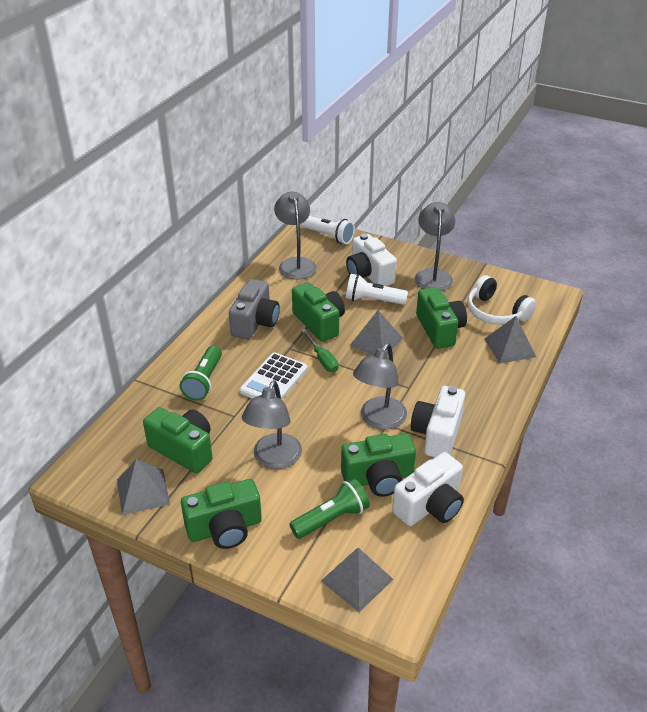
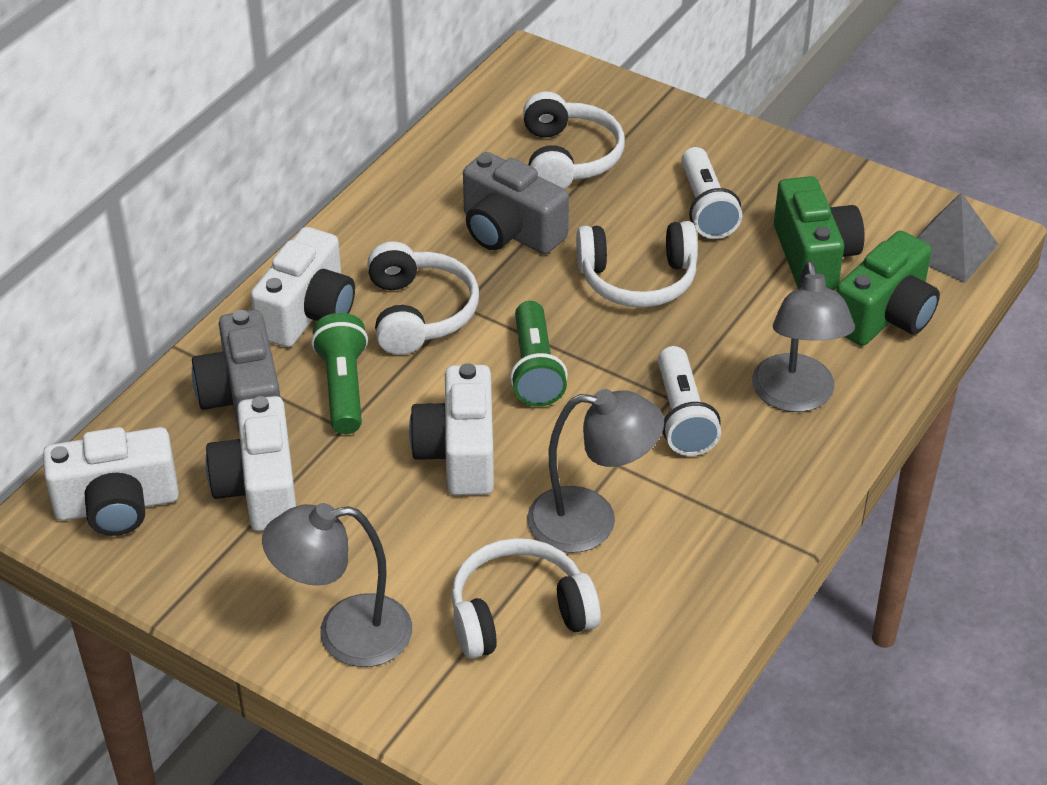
green camera: [143,407,212,473] [181,479,262,549] [292,282,345,342] [341,434,416,497] [416,287,467,349] = 5 -> [774,176,865,290] [836,231,940,346] = 2
green screwdriver: [301,329,339,372] = 1 -> none = 0
grey camera: [229,279,280,340] = 1 -> [192,310,280,432] [463,152,569,254] = 2
grey lamp: [242,380,302,469] [274,192,317,280] [353,343,407,429] [414,202,455,291] = 4 -> [262,503,412,667] [527,389,664,553] [752,261,855,412] = 3
grey pyramid: [117,459,170,515] [321,548,393,612] [350,310,403,355] [484,316,536,364] = 4 -> [917,192,998,283] = 1
white calculator: [240,352,308,400] = 1 -> none = 0
white camera: [346,234,397,286] [392,452,464,526] [411,386,465,457] = 3 -> [43,427,179,536] [206,396,296,532] [251,227,355,347] [409,363,494,496] = 4
white headphones: [467,275,536,325] = 1 -> [367,242,479,355] [451,538,601,659] [523,91,625,189] [576,221,698,307] = 4

